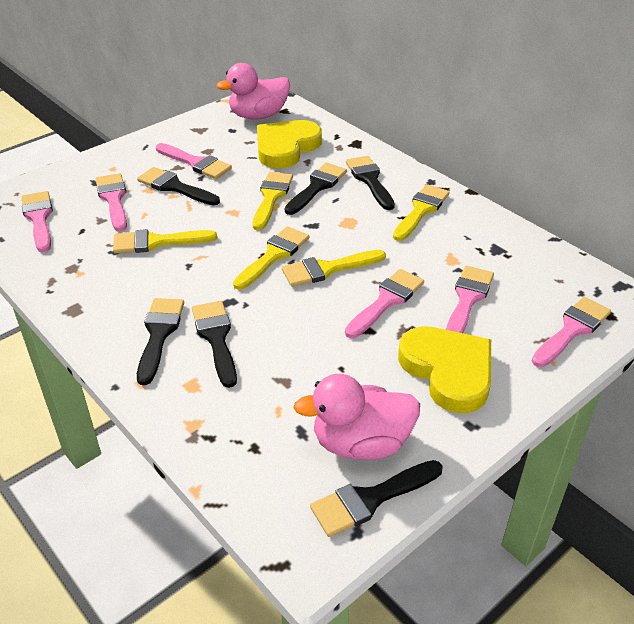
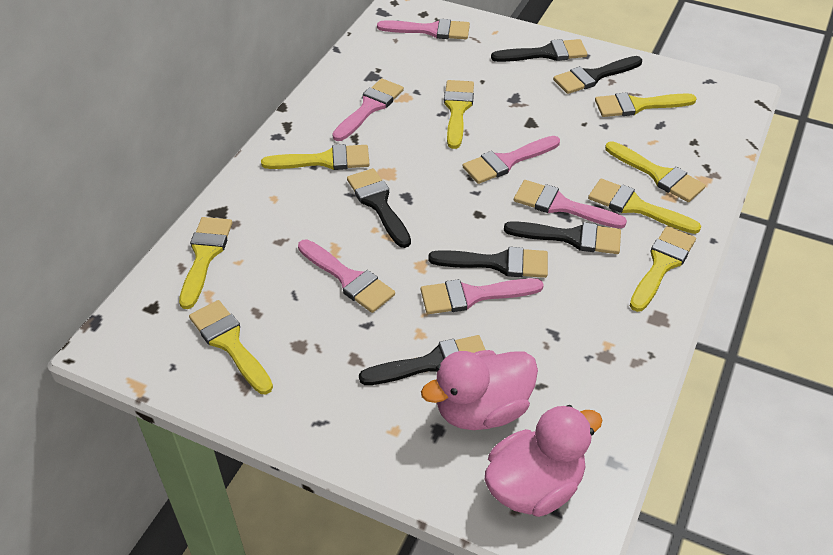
yellow brush: [113,229,217,254] [233,226,309,290] [253,172,293,230] [282,250,386,287] [393,184,450,241] = 5 -> [179,217,232,309] [189,300,273,394] [261,144,370,170] [444,80,474,149] [588,179,701,234] [595,92,697,117] [605,141,706,202] [630,226,696,312] = 8
yellow heart: [257,120,322,168] [398,326,491,413] = 2 -> none = 0

